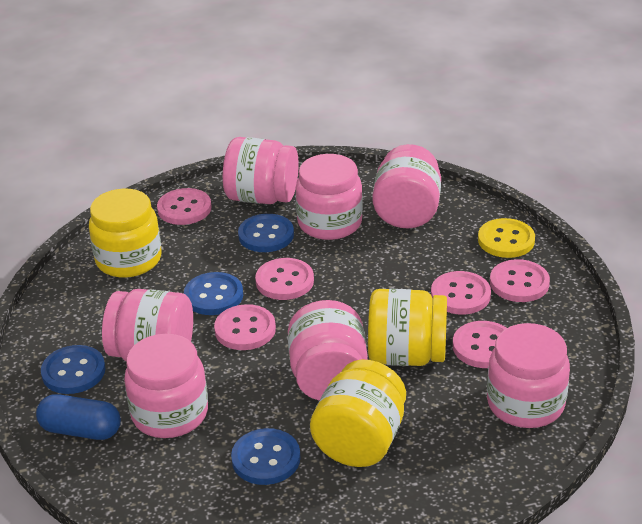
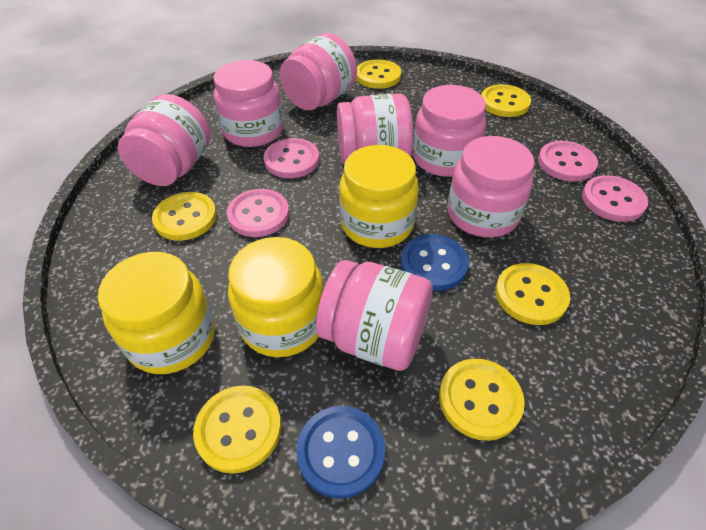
blue button: [41,345,106,394] [184,272,243,315] [231,428,300,485] [238,214,294,252] = 4 -> [296,406,385,499] [401,234,469,291] = 2
blue capsule: [36,394,121,440] = 1 -> none = 0
pink button: [157,188,212,225] [214,304,276,350] [255,258,314,300] [431,271,491,315] [453,321,507,368] [490,259,550,302] = 6 -> [227,189,289,237] [264,138,319,178] [538,141,598,182] [582,175,648,222] = 4
yellow button: [478,218,535,258] = 1 -> [152,192,217,241] [193,385,281,474] [356,59,401,89] [439,359,525,441] [481,85,531,117] [495,263,570,325] = 6

